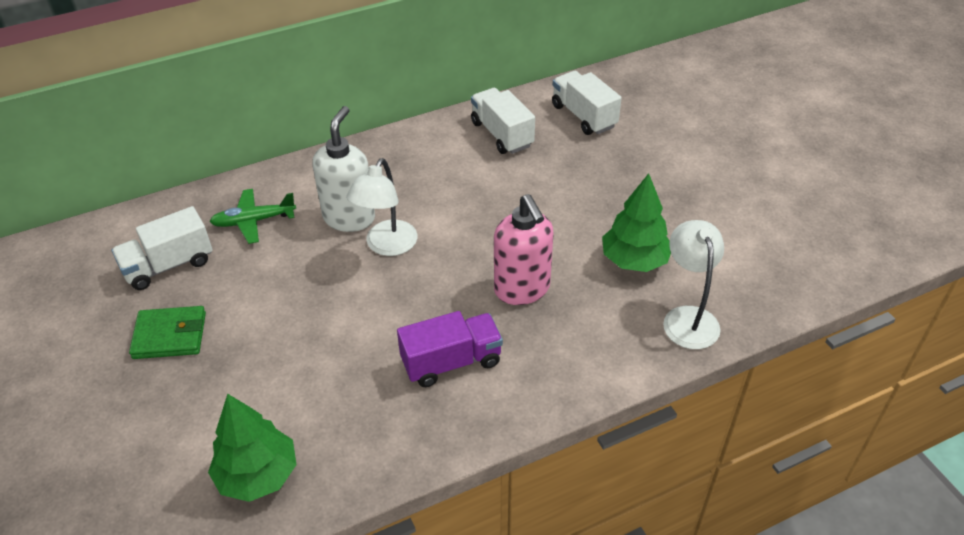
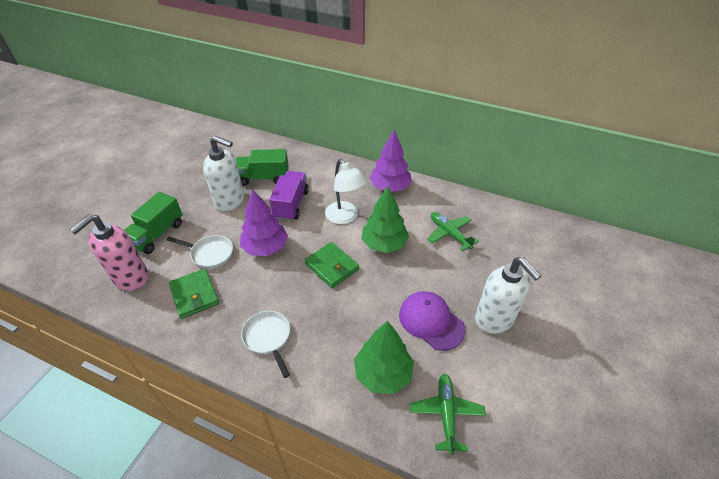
green plane: [209,189,296,244] = 1 -> [410,373,486,455] [427,212,479,251] = 2
green truck: none = 0 -> [125,192,183,254] [236,149,289,186] = 2
green wallet: [129,306,206,359] = 1 -> [169,269,219,319] [305,242,359,288] = 2
purple cap: none = 0 -> [399,291,465,351] = 1
purple tree: none = 0 -> [240,189,288,256] [370,130,412,192] = 2
white lamp: [346,158,417,256] [663,220,724,349] = 2 -> [325,159,367,224] = 1
white pan: none = 0 -> [167,235,233,269] [241,311,290,378] = 2
white soap dispenser: [312,106,375,232] = 1 -> [203,136,244,211] [475,257,541,334] = 2
white truck: [112,206,212,290] [471,88,535,154] [552,71,622,135] = 3 -> none = 0

